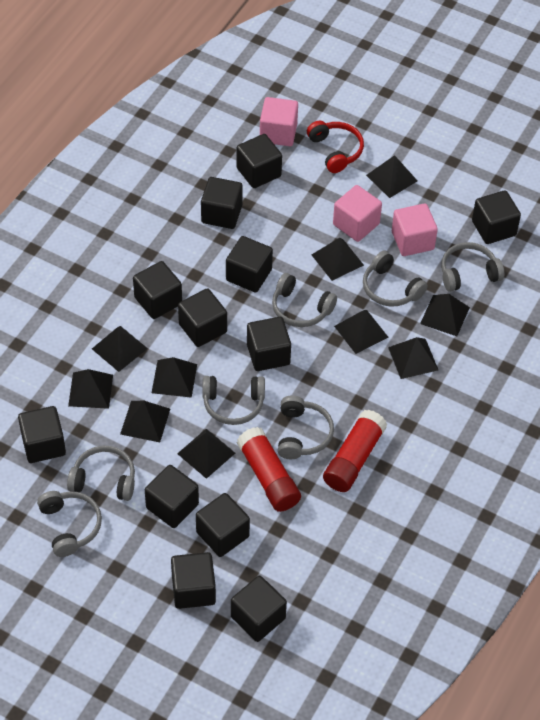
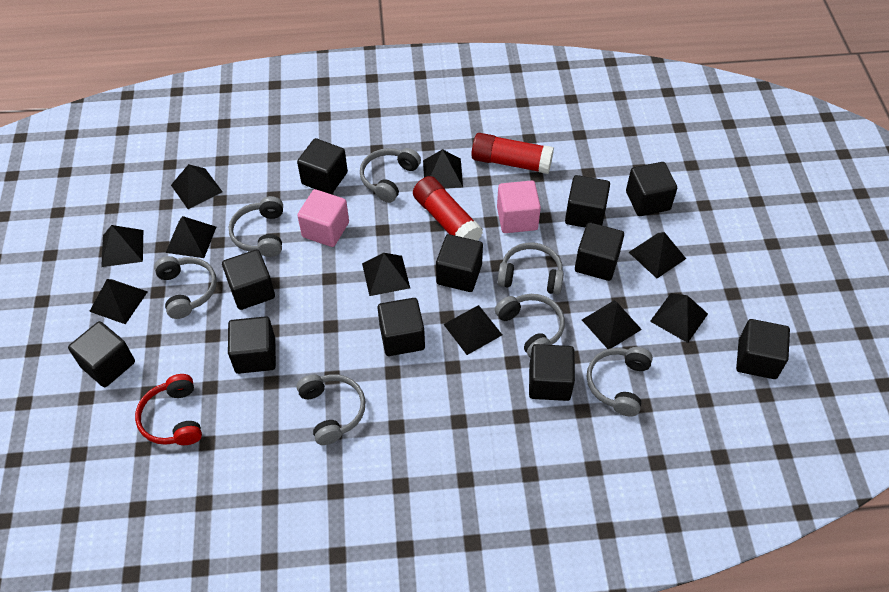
black cube: [18,406,66,463] [133,261,182,319] [145,465,199,528] [171,552,216,609] [178,288,227,347] [196,493,250,557] [201,177,243,229] [226,236,273,292] [231,576,287,642] [236,134,282,188] [247,317,291,371] [472,190,521,244] = 12 -> [68,321,135,387] [222,249,275,310] [228,316,276,374] [297,138,348,194] [377,298,425,356] [436,234,483,292] [529,344,575,401] [565,175,610,227] [575,222,624,281] [626,162,677,216] [736,319,790,379] = 11
pink cube: [260,97,298,146] [333,185,382,242] [392,203,438,256] = 3 -> [297,189,349,247] [497,180,541,233] = 2

